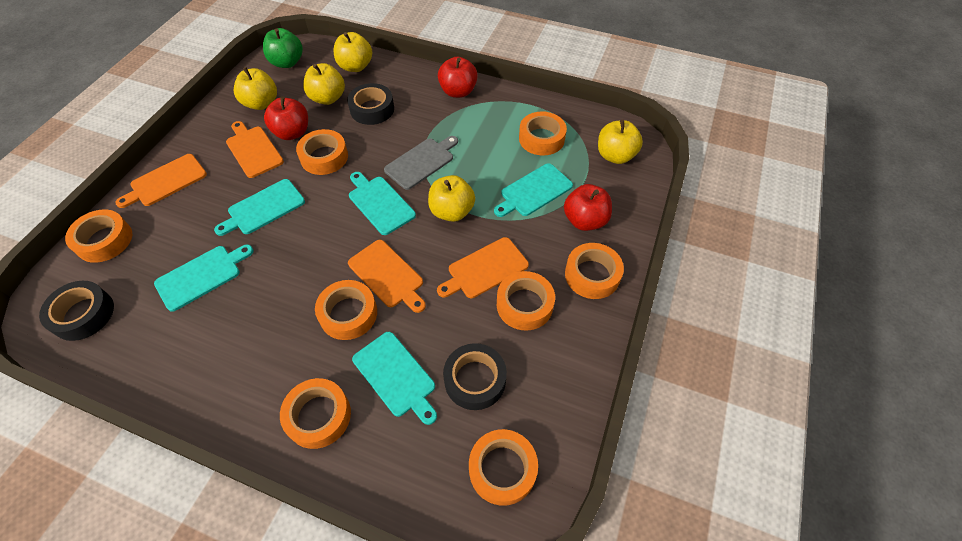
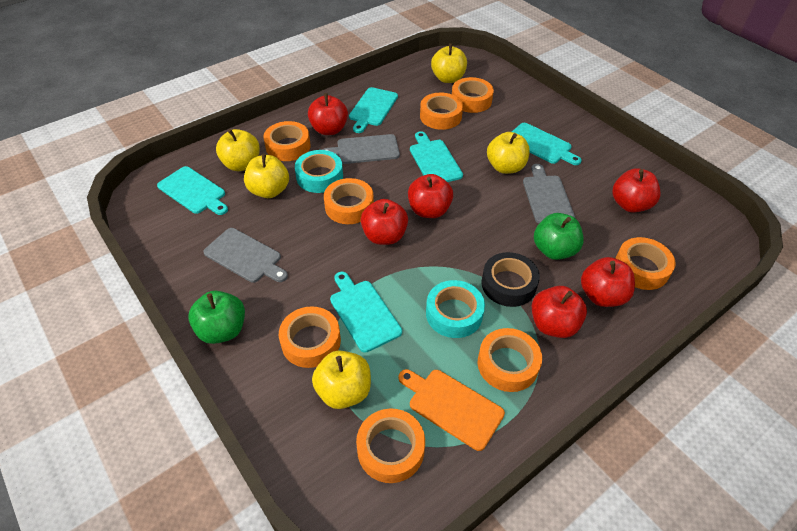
black tape: [39,281,114,341] [347,83,394,125] [443,343,507,410] = 3 -> [482,252,540,307] = 1
green apple: [263,28,303,68] = 1 -> [188,291,245,344] [534,213,584,260] = 2
grey cutting board: [384,136,458,190] = 1 -> [203,228,288,283] [322,134,400,164] [523,164,575,223] = 3
orange cutting board: [115,154,207,208] [226,121,284,178] [348,240,426,313] [437,237,529,298] = 4 -> [399,369,505,451] = 1
red apple: [264,96,308,140] [438,57,478,98] [564,184,612,231] = 3 -> [308,93,348,135] [361,199,408,245] [408,174,453,218] [532,286,587,338] [581,257,635,307] [612,168,661,213] = 6
turquoise tape: none = 0 -> [295,150,343,193] [426,280,485,338] = 2

